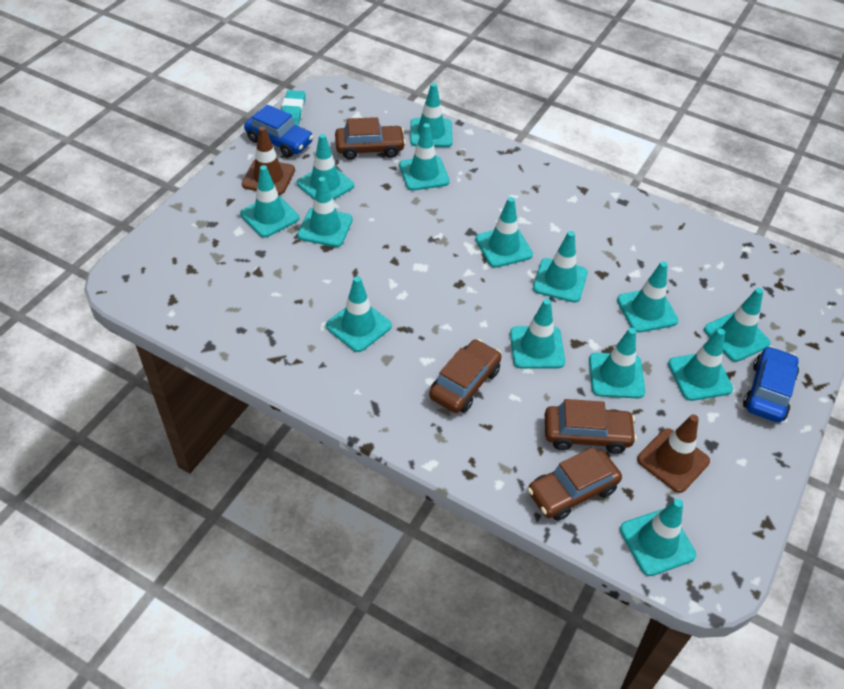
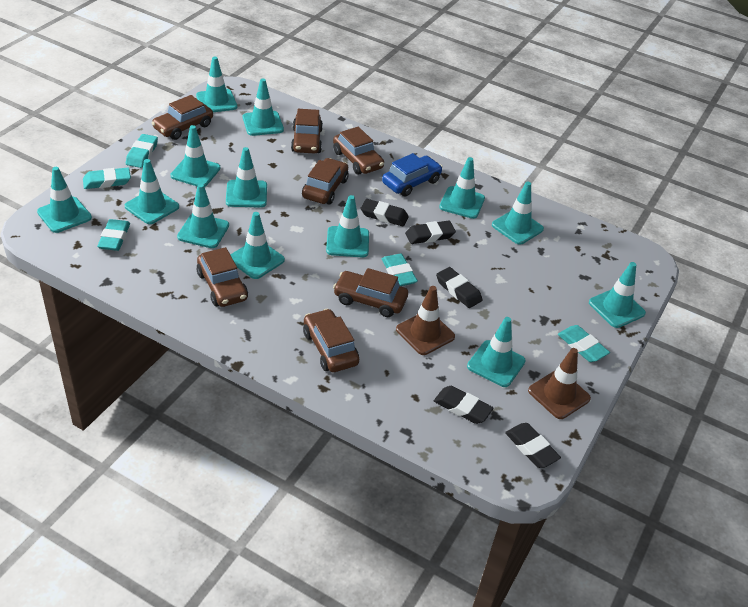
black eraser: none = 0 -> [361,199,409,227] [405,221,456,244] [434,386,493,424] [436,267,482,308] [505,423,561,468] = 5
blue car: [244,104,313,157] [743,346,799,423] = 2 -> [382,153,443,197] = 1
brown car: [335,117,406,160] [429,339,501,413] [527,447,622,521] [545,399,637,454] = 4 -> [152,95,213,140] [196,247,248,307] [291,109,323,153] [302,158,349,205] [303,309,359,372] [333,127,384,175] [333,268,408,317] = 7
turquoise eraser: [282,90,305,126] = 1 -> [83,168,131,189] [97,219,130,251] [126,134,158,168] [382,254,418,286] [558,325,610,362] = 5
turquoise traffic cone: [240,165,299,237] [297,134,354,200] [297,177,353,247] [326,276,392,352] [399,123,450,191] [410,83,453,147] [475,197,533,268] [510,299,565,369] [533,231,588,303] [589,328,645,398] [617,261,678,333] [620,499,696,576] [668,329,733,401] [704,288,771,362] = 14 -> [37,167,92,233] [125,159,179,224] [170,125,221,187] [177,183,229,248] [196,56,237,112] [226,147,267,208] [230,212,285,279] [243,78,284,136] [326,195,369,257] [439,157,485,219] [467,317,526,387] [492,182,544,245] [589,262,646,328] = 13

